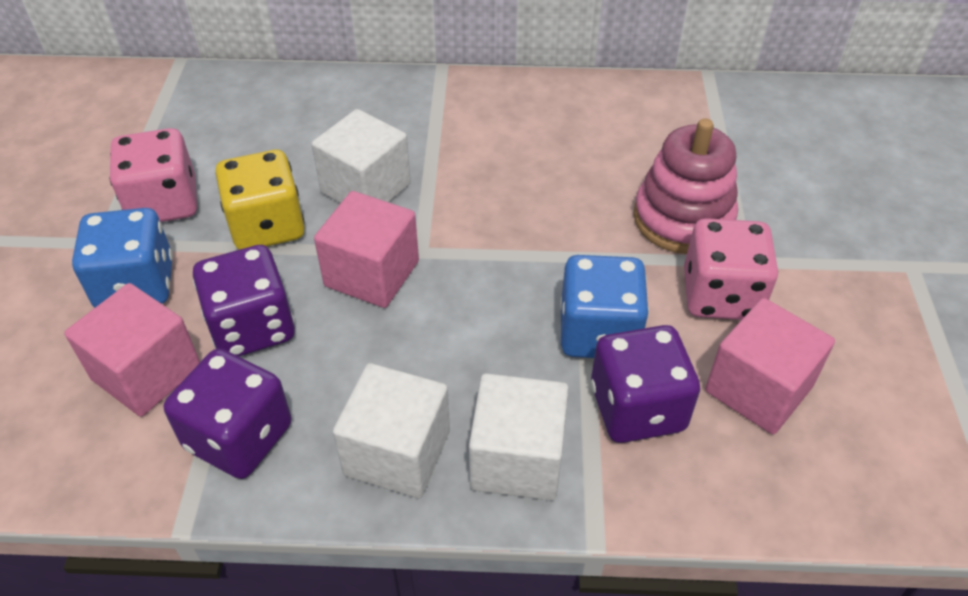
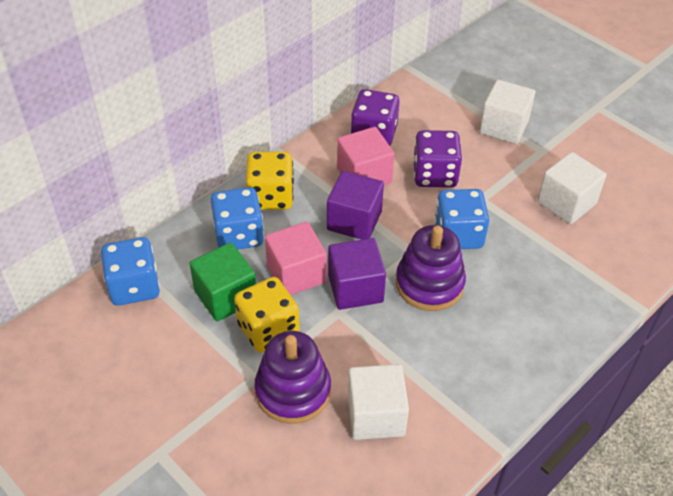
blue dice: [72,208,173,308] [560,255,649,358] = 2 -> [101,237,160,306] [211,187,264,250] [434,189,489,249] = 3
green cube: none = 0 -> [189,242,256,322] = 1
pink cube: [64,283,200,417] [314,191,419,308] [705,298,835,434] = 3 -> [265,222,327,295] [337,127,394,185] = 2
pink dice: [110,128,197,222] [684,218,778,320] = 2 -> none = 0
pink stacking toy: [634,118,738,254] = 1 -> none = 0
purple cube: none = 0 -> [327,171,384,240] [328,238,386,310] = 2
purple dice: [164,349,292,479] [193,245,295,356] [591,325,700,443] = 3 -> [351,89,400,146] [413,130,462,188] = 2
purple stacking toy: none = 0 -> [254,331,331,424] [396,225,466,311] = 2
yellow dice: [215,150,305,250] = 1 -> [234,277,300,353] [246,152,294,210] = 2

